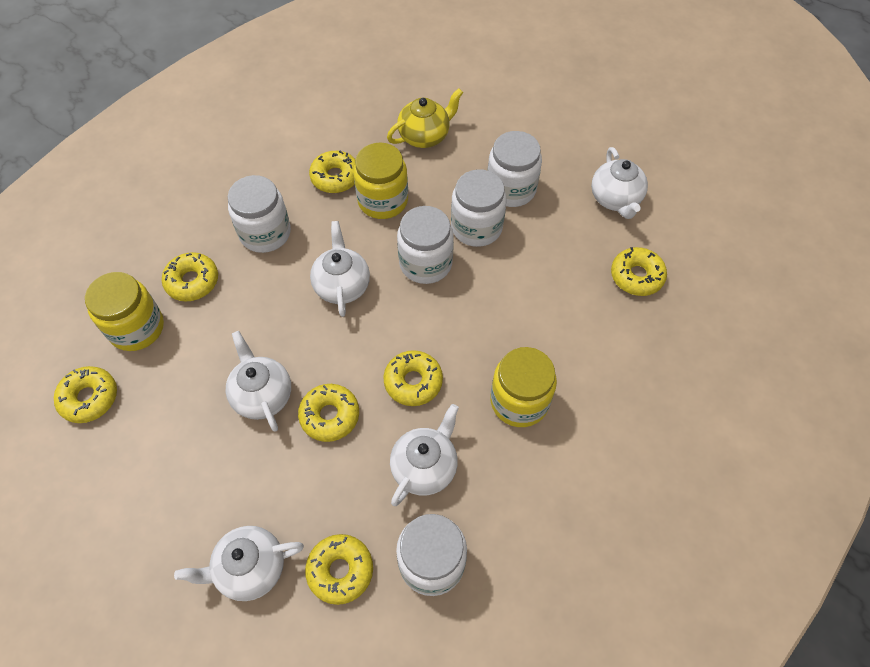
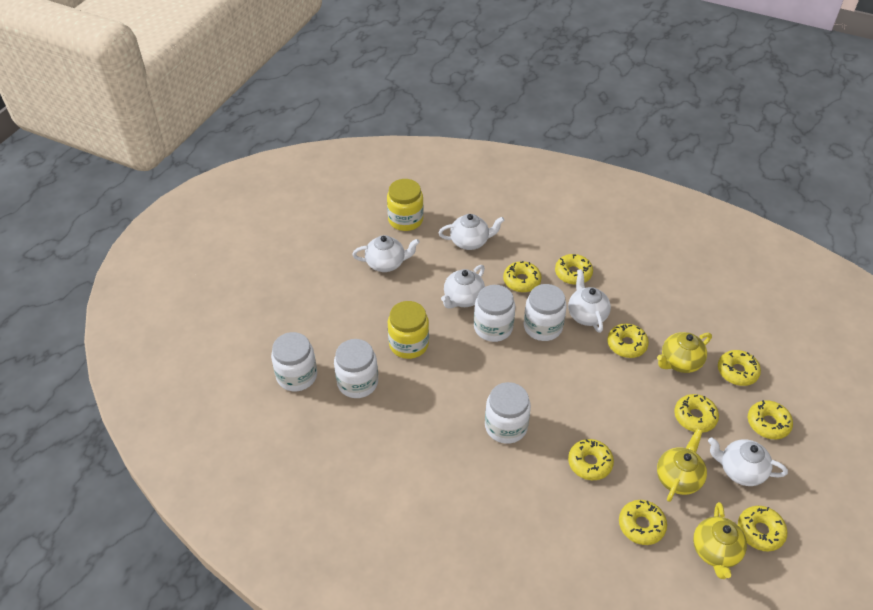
yellow donut: [54,366,117,423] [162,252,218,301] [298,384,359,442] [305,534,373,605] [309,151,356,193] [383,350,443,406] [611,247,667,296] = 7 -> [503,261,542,292] [555,254,593,285] [568,439,614,480] [607,323,649,358] [619,500,667,545] [674,394,719,433] [718,350,761,386] [738,506,787,551] [748,400,793,439] = 9
yellow jar: [85,272,164,351] [353,142,408,219] [490,347,557,427] = 3 -> [387,179,424,231] [388,301,429,359] = 2
yellow teapot: [387,88,463,148] = 1 -> [657,332,712,373] [657,429,707,502] [693,502,747,579] = 3

